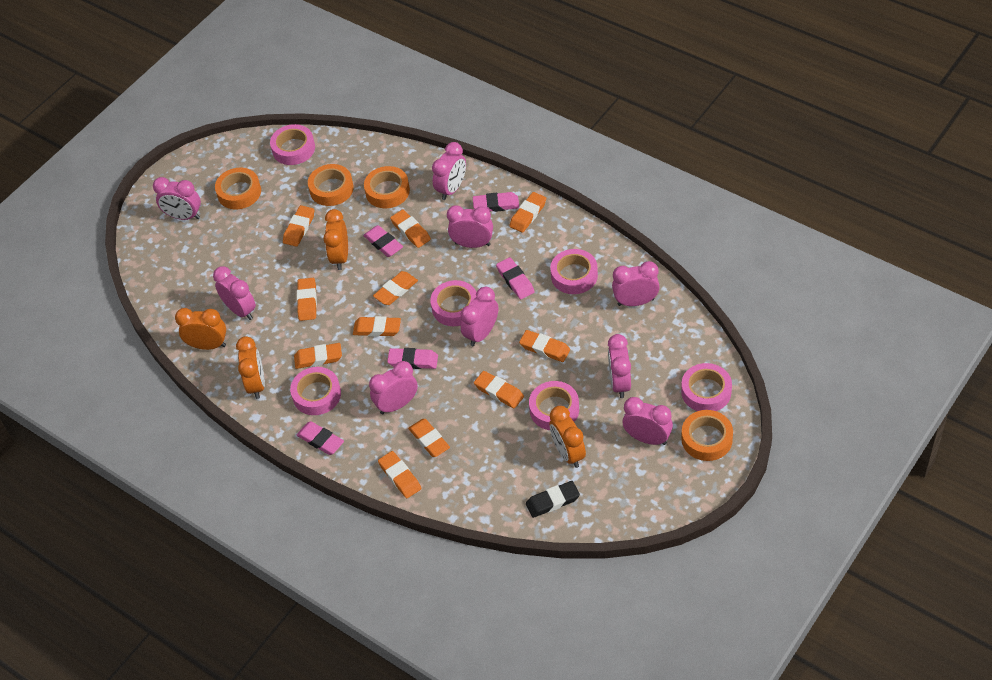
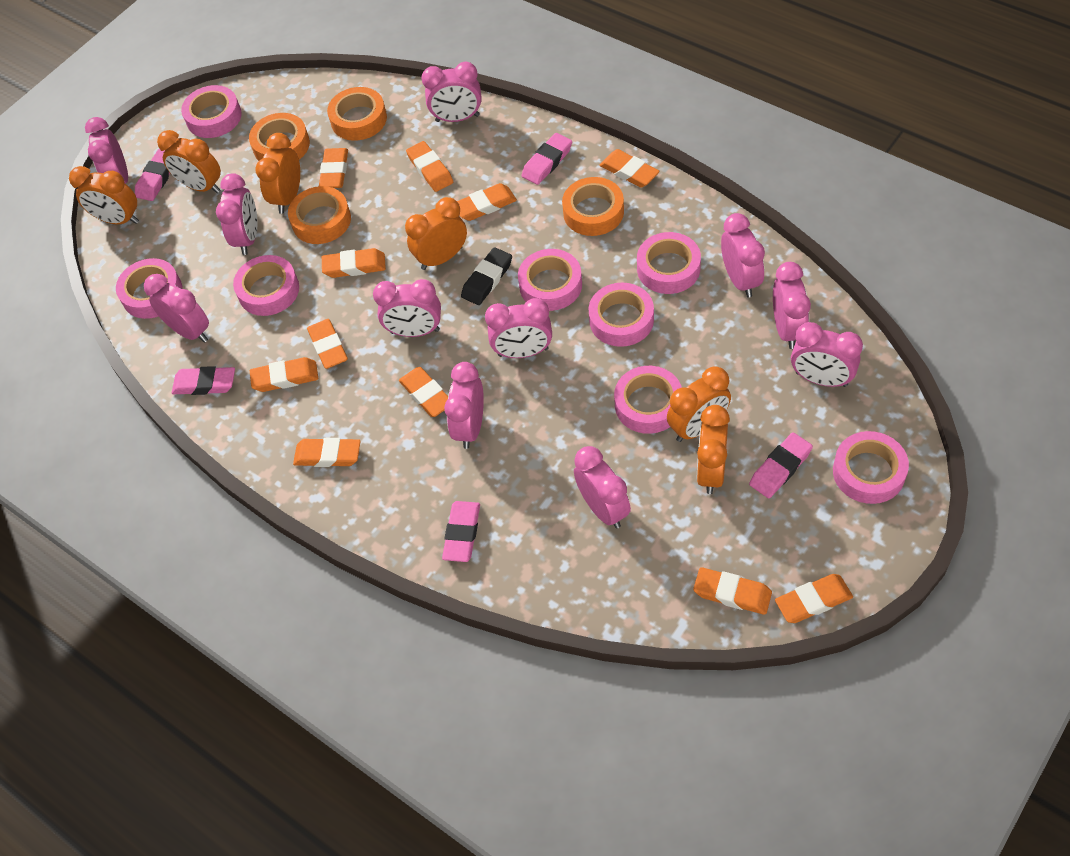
orange clock: [175,308,226,350] [236,336,265,399] [323,209,348,270] [550,406,586,468] = 4 -> [69,166,139,224] [157,130,221,193] [255,133,300,214] [405,197,467,270] [667,366,731,442] [696,405,730,494] = 6
pink clock: [153,177,201,220] [213,266,256,320] [369,361,418,414] [432,142,466,200] [447,205,493,248] [461,287,498,346] [608,334,631,398] [612,261,660,306] [623,397,673,445] = 9 -> [85,117,128,184] [144,274,209,343] [216,173,257,255] [373,279,441,337] [422,61,482,122] [444,362,484,449] [485,298,552,358] [574,446,631,528] [721,213,765,298] [773,262,811,349] [791,322,863,387] = 11
pink tape: [270,124,315,165] [290,367,341,415] [430,280,477,326] [529,381,579,430] [550,249,598,294] [681,363,732,411] = 6 -> [116,258,183,319] [181,85,242,138] [233,255,299,316] [518,249,582,311] [588,283,654,347] [614,366,682,434] [637,232,701,294] [833,431,909,504] = 8

